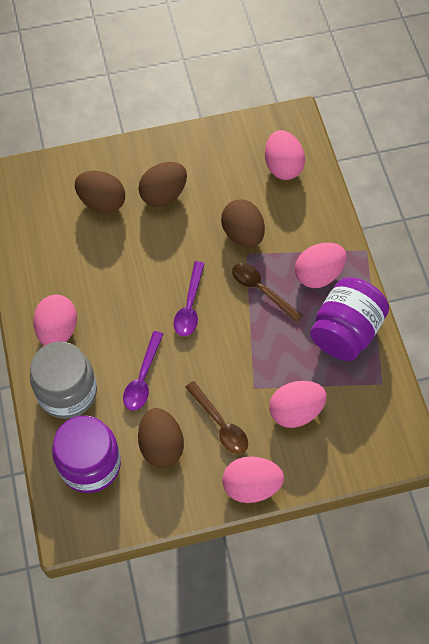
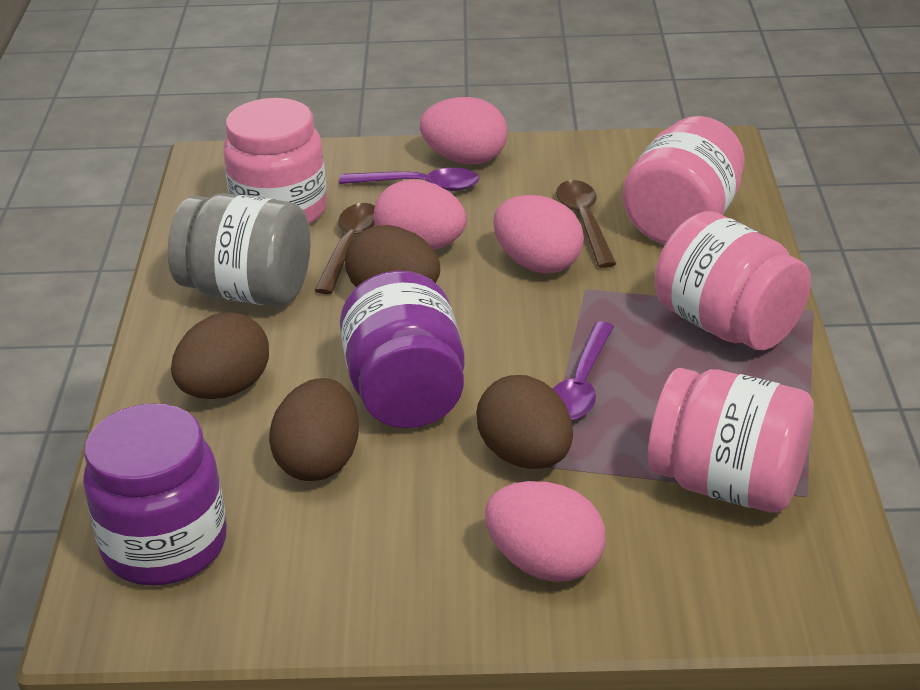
pink egg: [33,295,77,346] [223,456,284,503] [265,130,305,180] [269,381,327,428] [295,243,347,288] = 5 -> [374,179,467,250] [420,97,508,165] [485,481,605,582] [493,195,584,274] = 4
pink jar: none = 0 -> [223,98,327,225] [623,116,745,244] [648,368,814,513] [655,211,811,350] = 4

